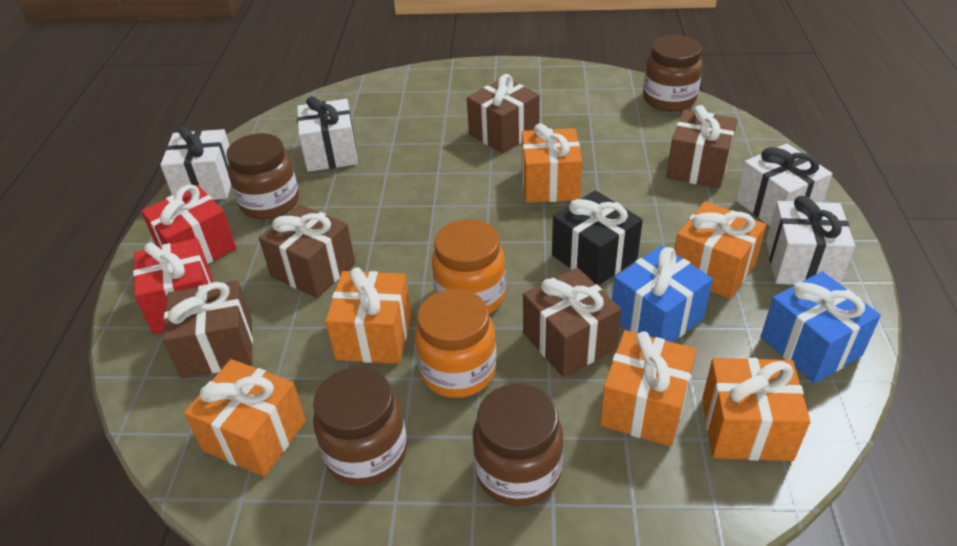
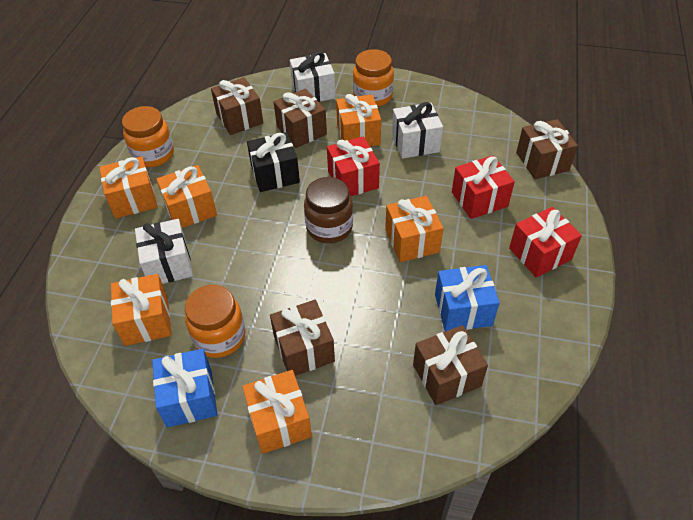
brown jar: [227,133,299,220] [313,367,407,486] [472,384,564,507] [643,35,702,112] = 4 -> [304,177,353,243] = 1
orange jar: [415,289,497,398] [432,219,506,314] = 2 -> [122,106,174,167] [185,285,245,358] [353,49,394,107] = 3
red gift: [133,238,213,334] [141,185,237,264] = 2 -> [327,136,380,196] [452,155,515,219] [509,207,582,277] = 3
white gift: [160,125,231,200] [297,96,358,172] [736,144,833,226] [766,196,855,285] = 4 -> [135,219,193,284] [290,51,336,102] [392,102,443,159] = 3

